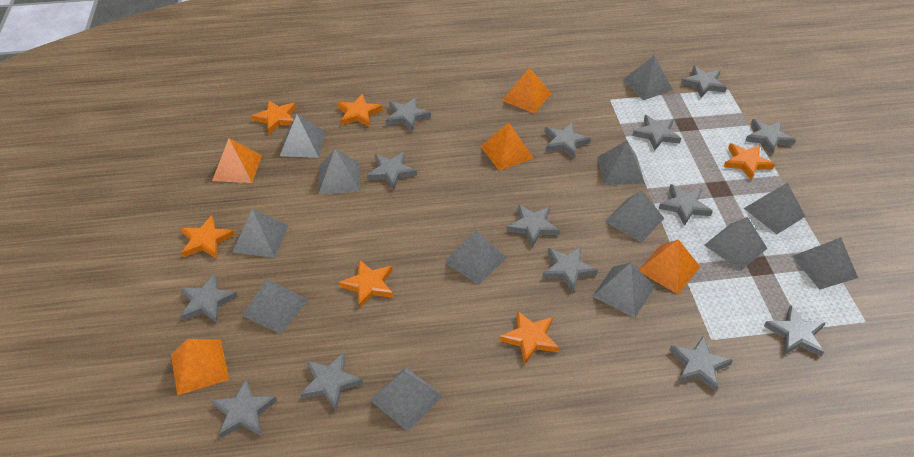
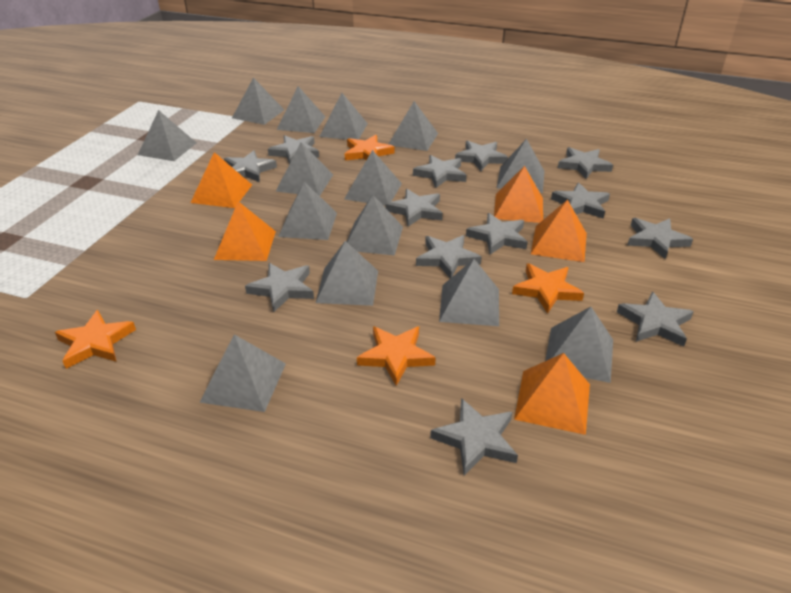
grey pyramid: [232,209,288,258] [242,279,308,334] [280,114,325,158] [319,149,360,194] [370,367,443,431] [444,231,506,285] [592,262,655,318] [597,141,645,185] [605,190,664,243] [623,56,673,100] [705,217,767,271] [744,183,806,234] [792,237,858,290] = 13 -> [138,110,196,161] [199,334,286,412] [232,77,284,125] [276,142,333,196] [277,86,325,133] [278,182,337,240] [316,241,378,306] [319,93,368,140] [344,150,402,206] [347,195,403,256] [389,101,438,151] [439,259,499,326] [497,139,544,193] [545,307,613,383] = 14
grey star: [181,274,238,323] [212,379,277,438] [300,352,363,410] [367,152,417,190] [386,98,431,131] [506,205,560,247] [542,247,598,292] [545,123,591,158] [632,115,681,151] [658,184,713,226] [669,335,733,392] [681,66,727,97] [745,119,796,155] [764,305,825,356] = 14 -> [224,151,277,182] [245,263,314,312] [268,135,319,164] [385,189,443,227] [413,155,467,188] [416,235,482,278] [430,398,518,475] [455,141,508,171] [466,213,528,255] [551,182,610,219] [558,147,613,179] [617,292,694,347] [628,218,693,259] = 13
orange star: [181,215,235,259] [251,100,296,134] [337,94,383,127] [339,259,393,308] [499,311,559,364] [724,143,775,181] = 6 -> [55,310,136,369] [345,135,395,160] [357,327,436,386] [512,264,584,314] = 4

